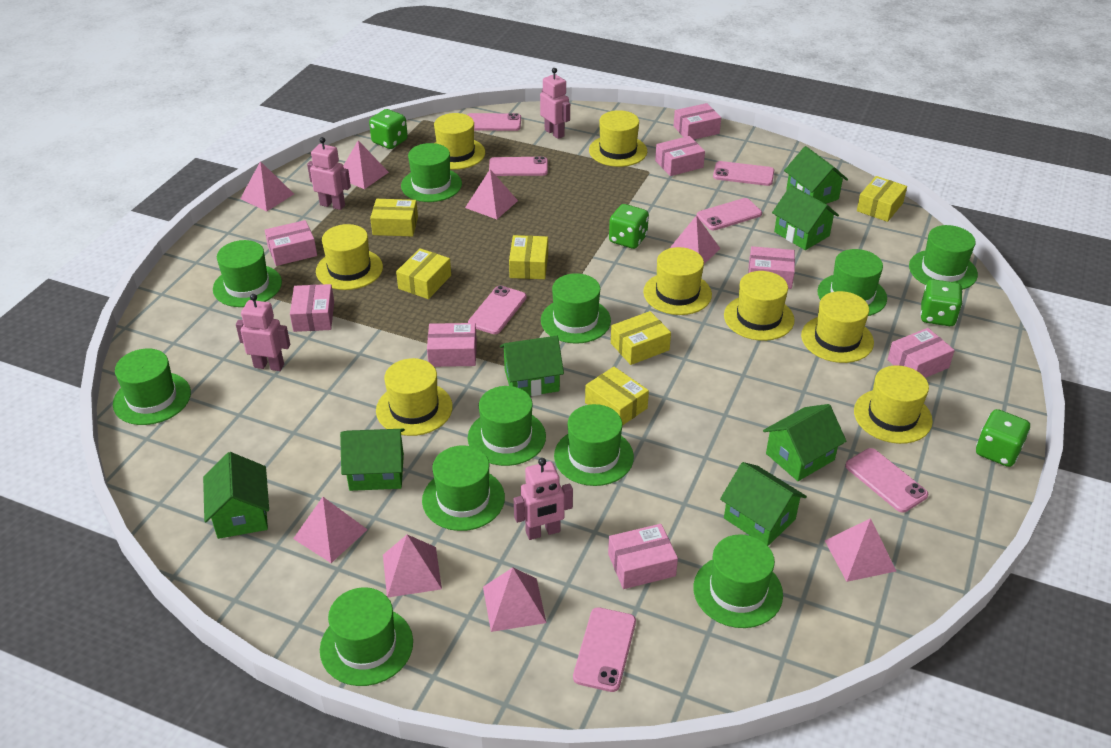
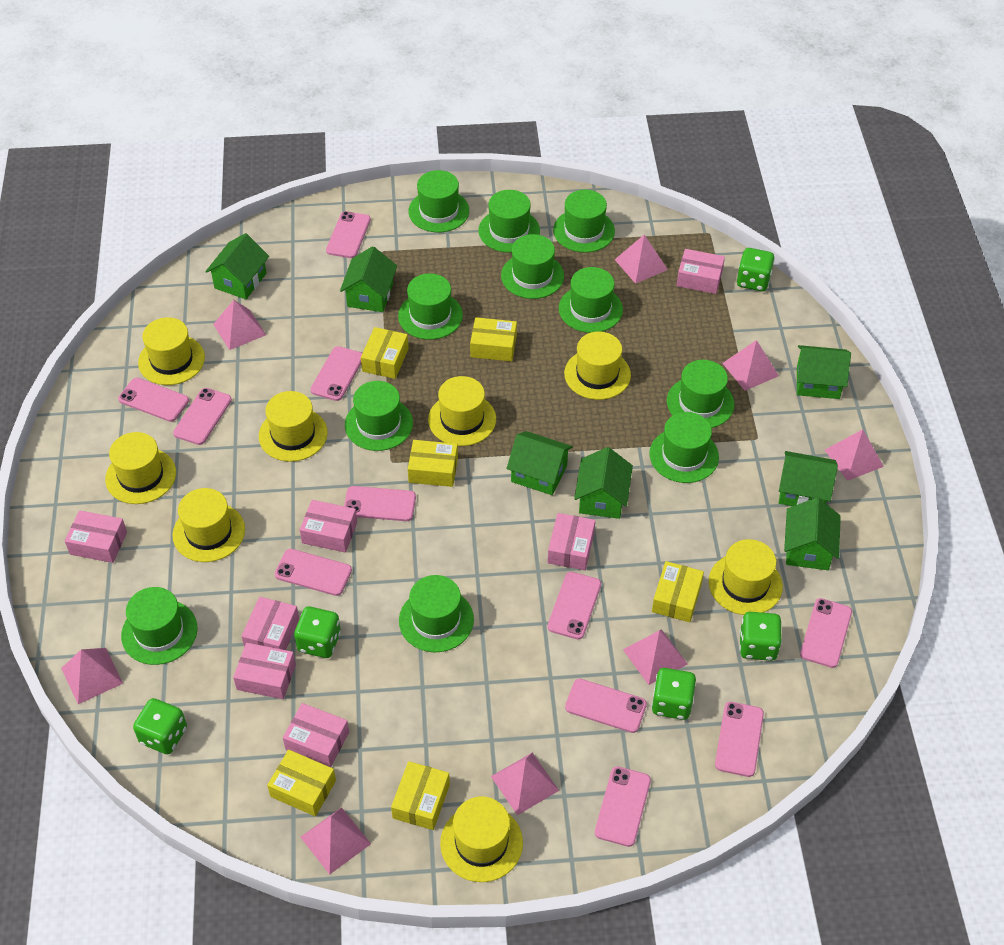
green dice: [369,109,408,149] [609,204,649,249] [920,279,963,326] [976,409,1030,467] = 4 -> [133,698,187,754] [294,606,341,658] [652,668,696,720] [737,248,775,291] [739,612,782,661] = 5
pink box: [265,220,317,266] [290,284,334,332] [427,323,477,367] [608,524,678,589] [655,136,705,176] [674,103,721,140] [748,246,795,289] [887,328,955,378] = 8 -> [65,510,127,563] [233,643,296,699] [241,597,299,650] [283,703,349,767] [300,500,357,553] [548,513,595,570] [677,249,725,294] = 7
pink phone: [467,113,521,131] [468,285,527,334] [489,156,548,176] [573,607,636,692] [697,198,762,230] [713,161,774,186] [845,448,928,513] = 7 -> [118,378,189,422] [173,388,232,445] [275,549,352,596] [310,346,362,401] [326,211,371,258] [344,486,416,521] [547,572,601,639] [565,679,647,733] [595,766,651,847] [715,702,764,777] [800,598,852,668] = 11
pink robot: [236,294,290,371] [307,137,351,210] [514,458,573,540] [540,68,570,139] = 4 -> none = 0

